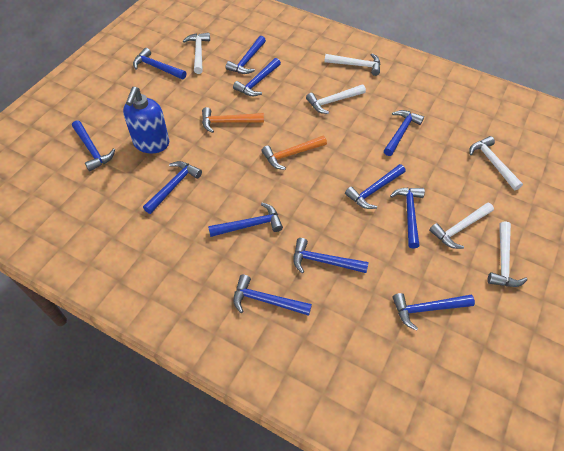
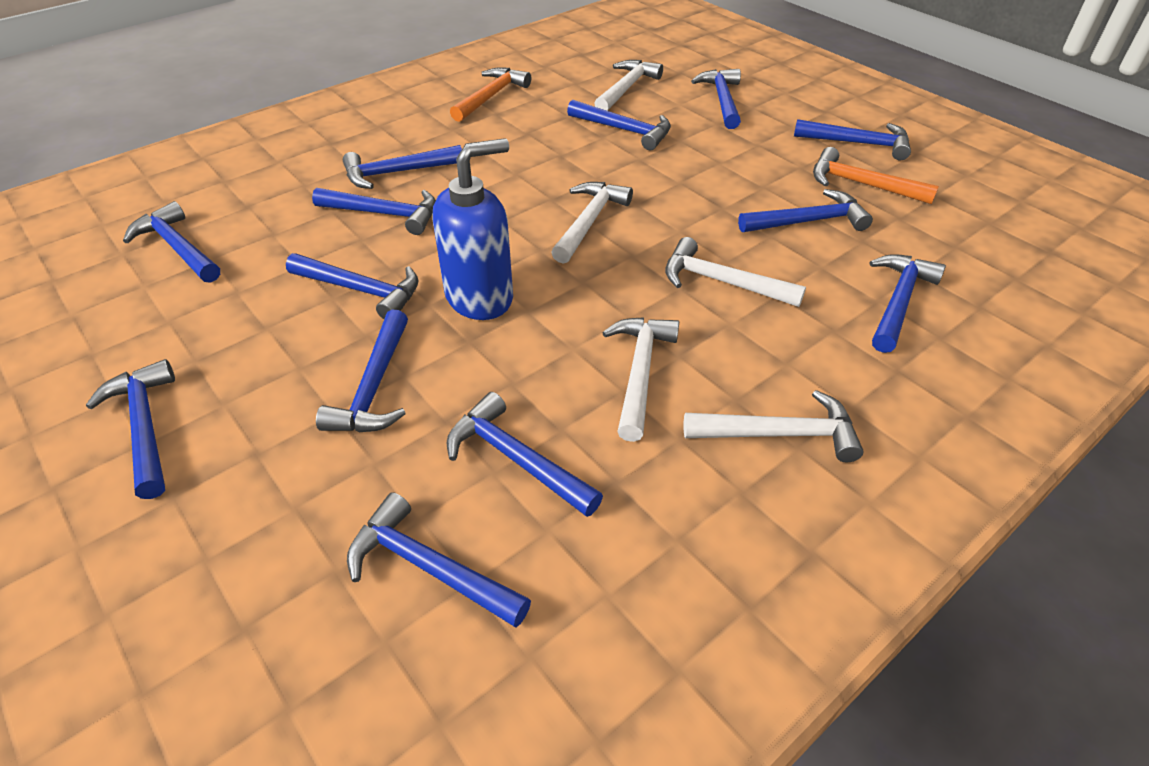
blue hammer: [72,120,115,172] [133,48,186,80] [143,161,202,214] [208,203,283,237] [226,36,266,74] [233,58,281,96] [233,274,312,316] [293,238,368,273] [345,164,405,209] [384,110,424,156] [390,188,425,248] [392,293,475,331] = 12 -> [86,359,175,499] [123,201,220,283] [286,253,419,319] [312,188,436,235] [316,310,408,432] [343,145,462,189] [347,492,531,628] [447,392,603,517] [567,100,671,150] [691,69,741,129] [738,189,873,232] [794,119,911,160] [870,254,946,353] = 13
white hammer: [183,33,210,74] [306,85,366,114] [324,53,380,76] [429,202,494,249] [469,136,523,190] [487,221,528,287] = 6 -> [551,182,633,264] [594,60,663,111] [602,317,679,442] [665,237,806,307] [684,390,864,463] = 5

